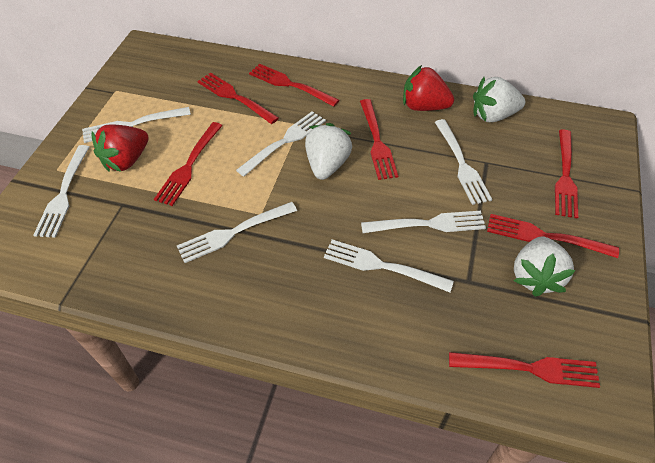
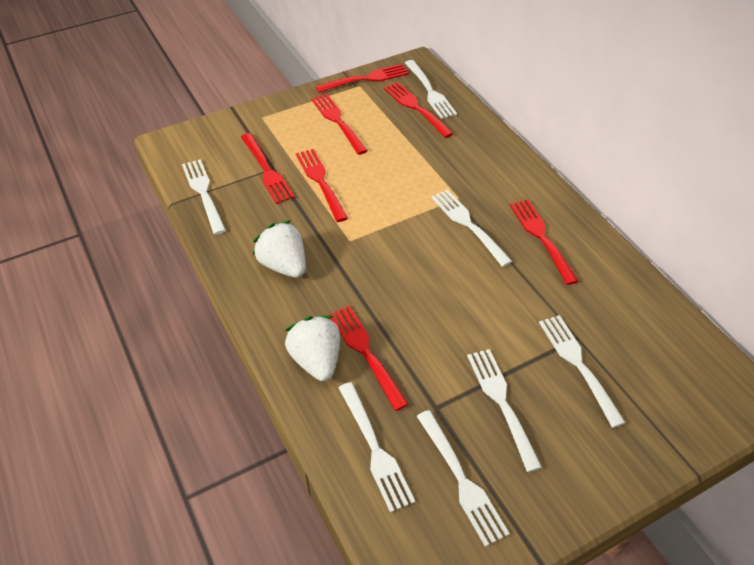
red strawberry: [92,125,149,172] [403,65,454,111] = 2 -> none = 0
white strawberry: [305,123,352,180] [473,77,525,122] [514,236,576,297] = 3 -> [253,220,306,278] [285,315,340,381] = 2

